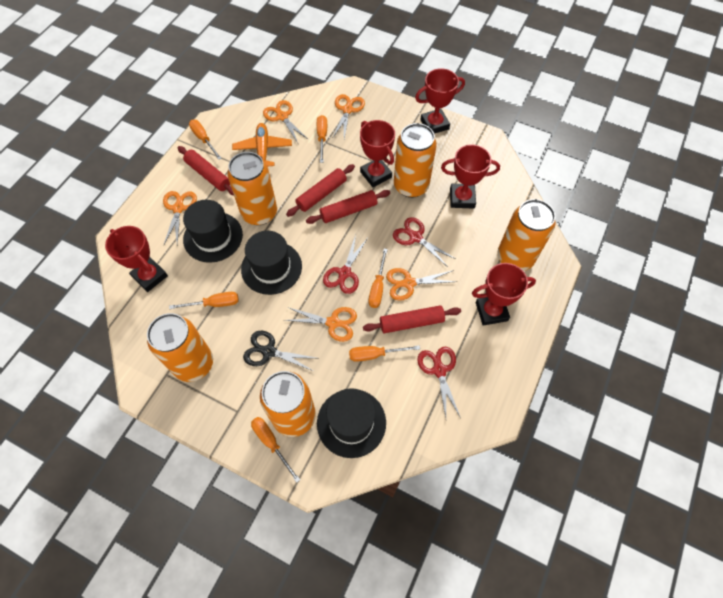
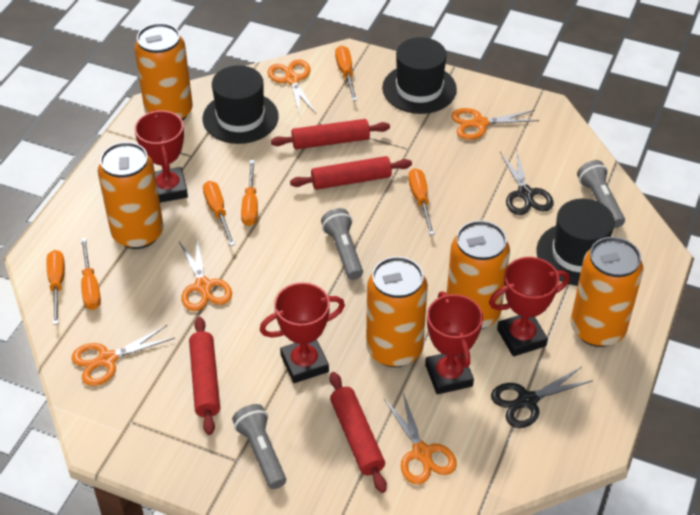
black scissors: [243,331,316,371] = 1 -> [491,367,594,428] [500,150,554,215] = 2
grey flashlight: none = 0 -> [232,404,286,489] [321,208,363,280] [577,160,625,228] = 3
orange plane: [232,123,292,166] = 1 -> none = 0
red scissors: [323,235,368,294] [393,217,456,267] [417,347,461,418] = 3 -> none = 0
red trophy: [105,226,168,292] [360,120,395,187] [415,68,465,134] [441,144,500,208] [472,263,536,326] = 5 -> [134,109,188,203] [260,282,345,383] [425,291,483,394] [489,257,570,357] = 4

